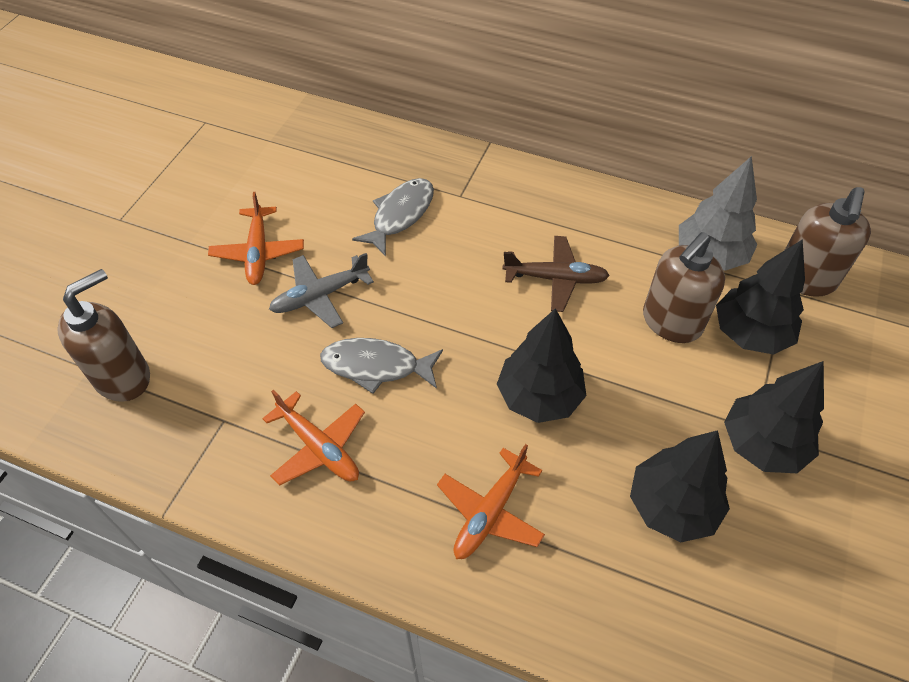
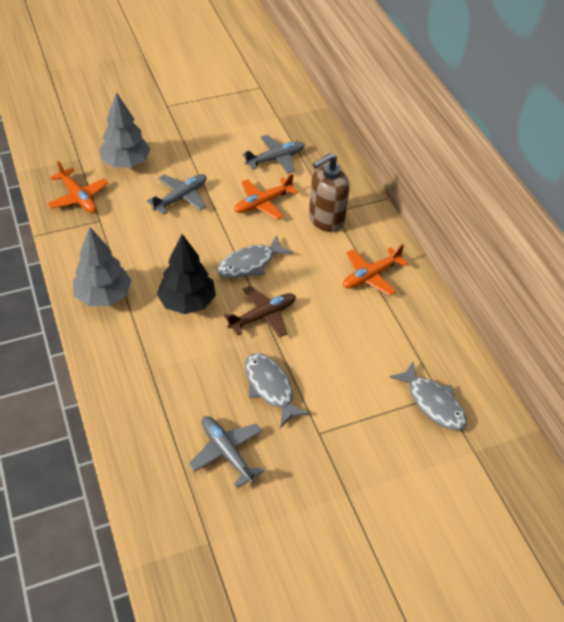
black tree: [497,308,586,423] [630,430,730,542] [716,239,805,355] [724,361,824,473] = 4 -> [157,234,216,314] = 1
brown soap dispenser: [57,269,150,402] [643,232,725,343] [785,187,871,297] = 3 -> [309,153,350,232] = 1
grey fish: [320,338,443,394] [352,178,434,256] = 2 -> [217,235,293,278] [245,353,310,428] [390,362,467,431] = 3
grey plane: [269,253,374,328] = 1 -> [147,174,207,215] [189,416,265,488] [242,135,305,174] = 3
grey tree: [679,156,758,271] = 1 -> [72,227,131,306] [100,92,151,168] = 2

